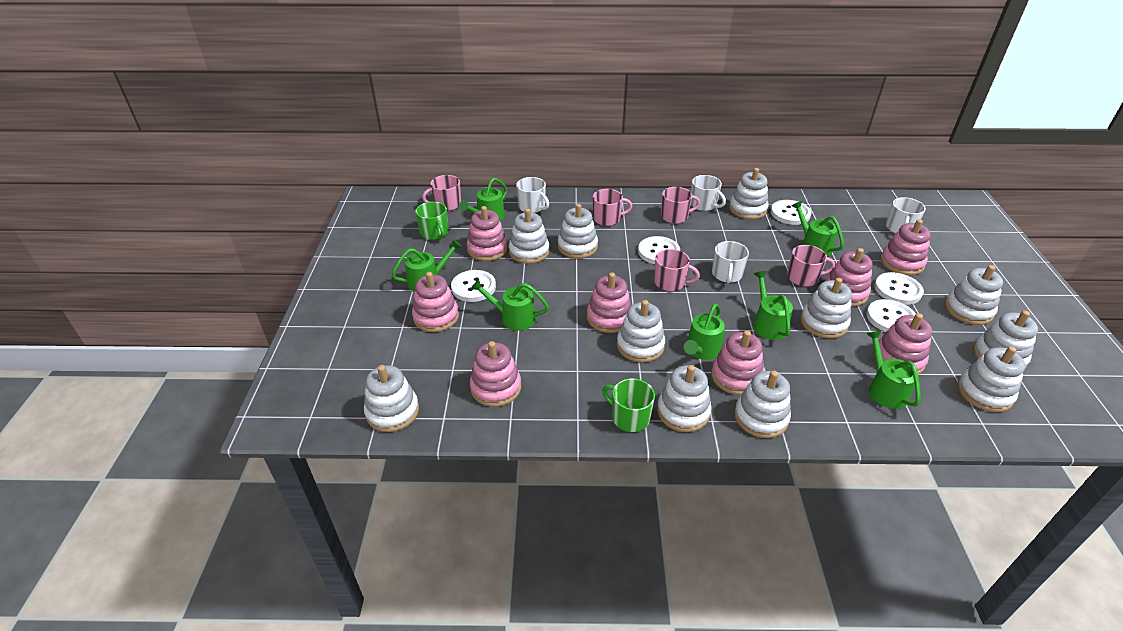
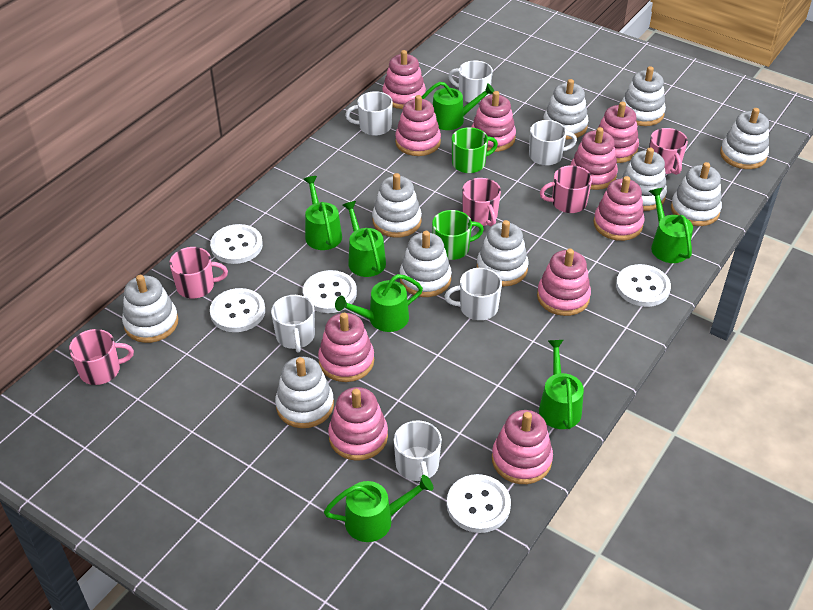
pink stacking toy: [412,272,459,332] [467,206,508,261] [470,341,521,407] [587,272,631,333] [711,330,764,395] [825,248,873,307] [873,313,932,374] [881,219,931,275] = 8 -> [318,313,374,382] [328,387,388,461] [382,50,426,109] [395,95,441,156] [471,91,516,152] [492,410,553,484] [537,249,591,316] [570,127,618,190] [594,176,645,241] [598,102,639,163] = 10
white mug: [516,177,549,213] [691,175,726,211] [712,241,749,284] [886,197,926,234] = 4 -> [271,295,315,352] [345,91,393,136] [394,420,442,481] [445,268,502,320] [448,60,493,103] [529,120,577,166] = 6
white stacking toy: [364,365,419,432] [509,208,549,264] [558,204,598,258] [617,300,665,362] [657,365,712,432] [729,168,769,219] [734,371,791,438] [801,278,852,338] [945,265,1003,325] [957,346,1025,412] [973,311,1038,369] = 11 -> [122,275,178,343] [275,357,334,428] [372,173,422,238] [400,231,452,297] [476,220,529,287] [543,79,588,139] [621,66,666,126] [621,148,667,211] [671,162,722,226] [720,108,769,169] = 10

